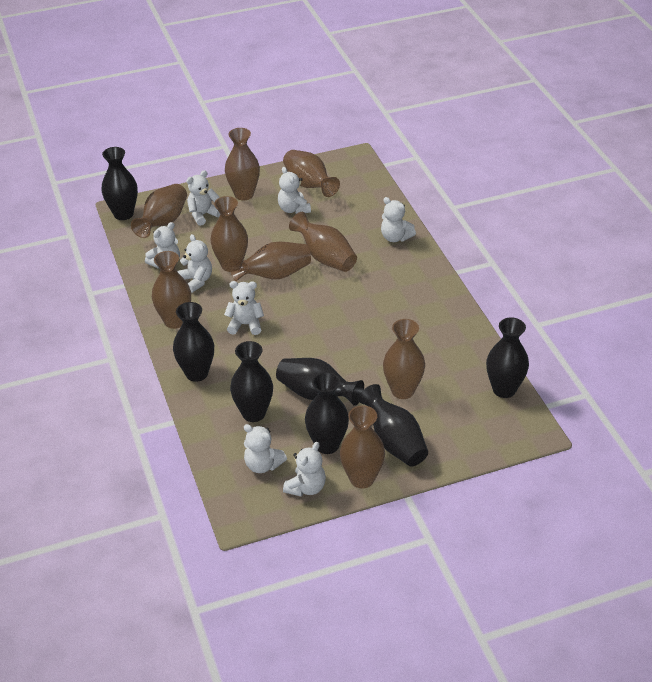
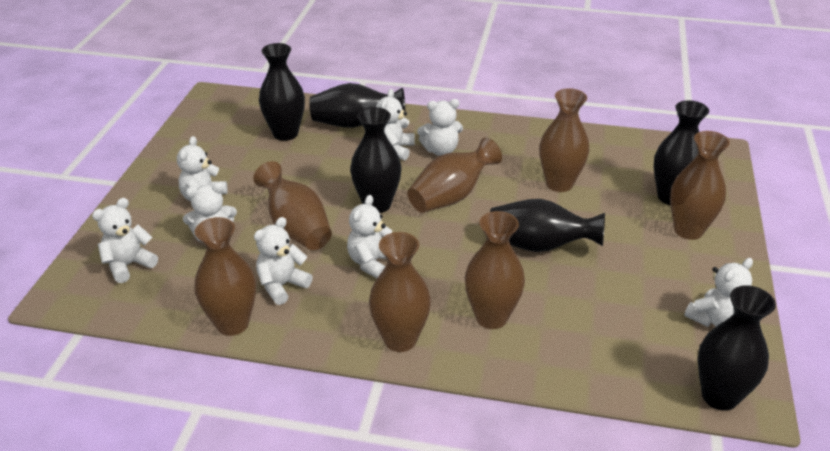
black vase: [101,147,138,220] [173,302,214,382] [230,341,273,422] [276,358,364,406] [305,372,349,454] [358,384,428,467] [486,317,529,398] = 7 -> [259,43,305,141] [309,83,405,128] [350,107,401,213] [490,199,605,252] [654,100,709,205] [698,285,776,411] = 6
brown vase: [131,184,187,238] [152,251,191,329] [210,196,248,272] [225,128,260,200] [230,242,311,281] [283,150,340,197] [289,212,357,272] [340,405,385,488] [383,319,425,399] = 9 -> [194,217,256,336] [253,161,332,250] [369,232,431,352] [407,138,502,213] [465,211,525,329] [539,88,589,192] [670,131,730,240] = 7

